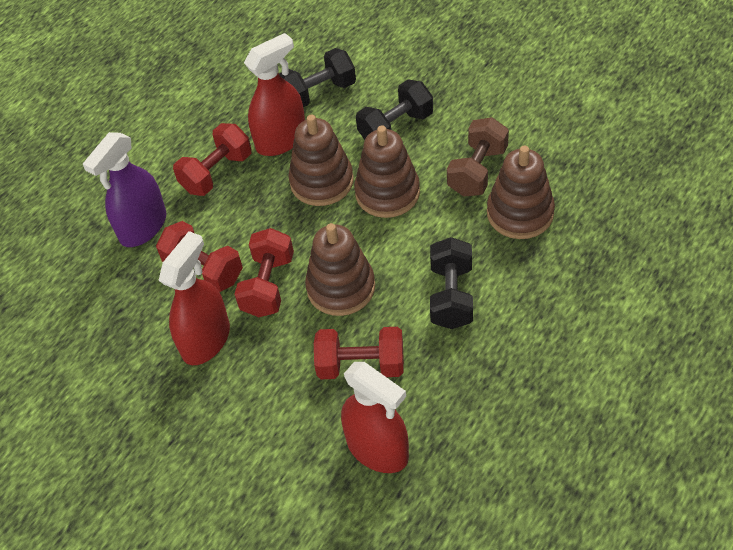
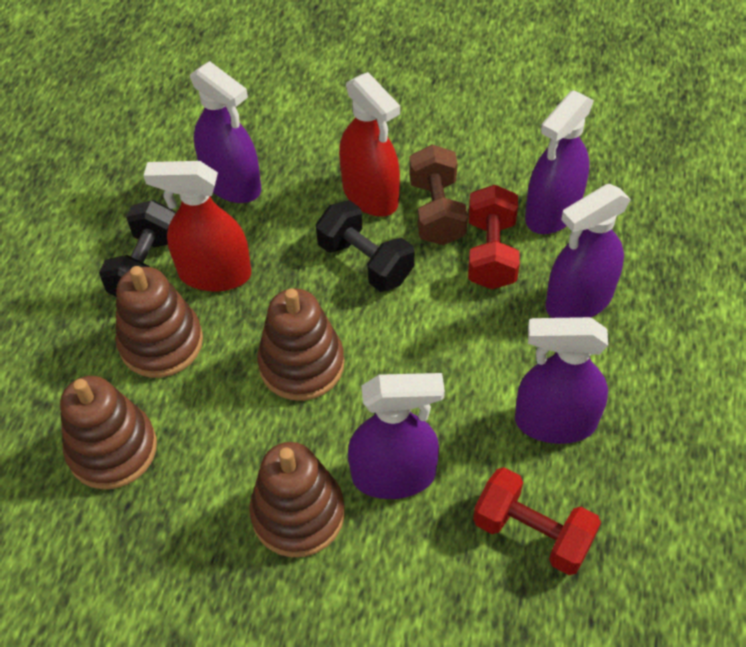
black dumbbell: [279,48,356,107] [356,80,433,140] [430,237,473,329] = 3 -> [99,200,176,297] [316,200,414,292] = 2
purple spray bottle: [83,132,167,247] = 1 -> [190,61,261,203] [348,373,445,499] [515,317,608,444] [525,90,594,234] [545,184,631,318] = 5
red dumbbell: [156,221,243,292] [173,123,252,196] [234,228,294,317] [314,327,404,379] = 4 -> [468,185,520,289] [473,467,601,575] = 2
red spray bottle: [159,231,230,365] [244,33,305,156] [341,362,409,473] = 3 -> [143,161,251,291] [339,72,400,217] = 2

